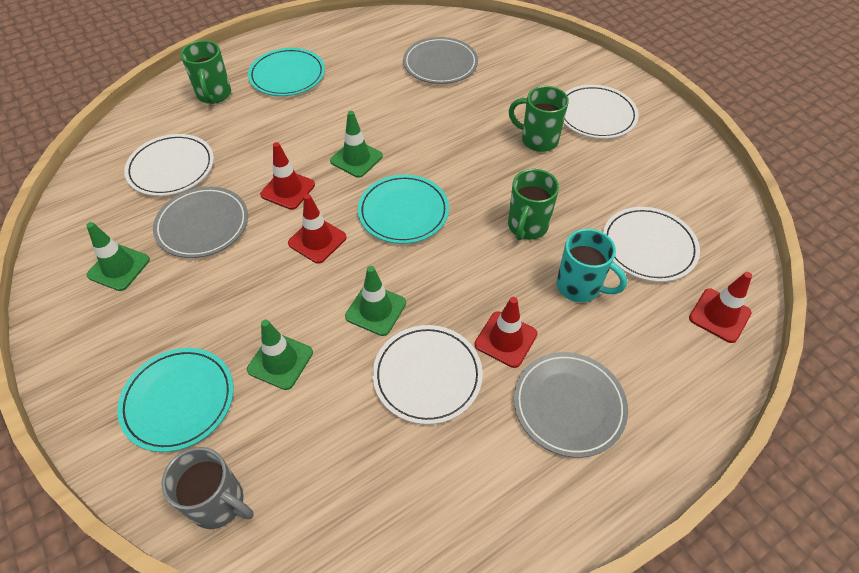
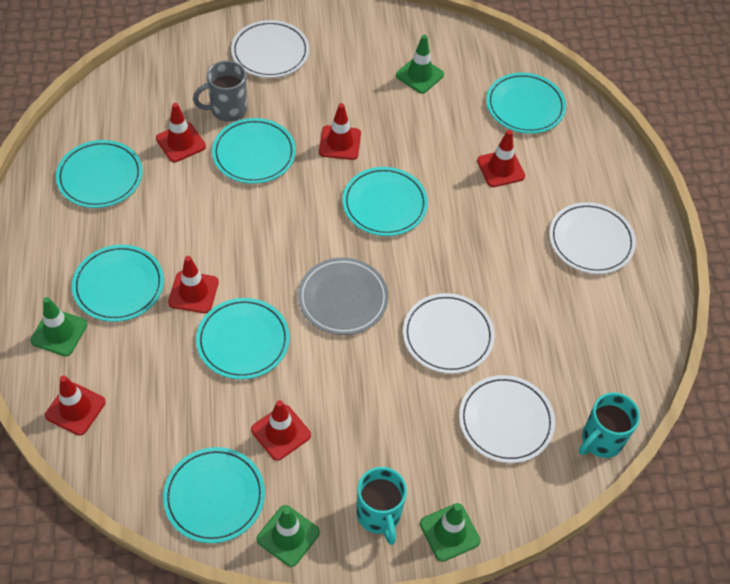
green mug: [180,40,231,104] [508,169,559,240] [509,86,569,152] = 3 -> none = 0
grey plate: [153,187,248,258] [403,37,478,84] [514,352,628,458] = 3 -> [298,258,389,335] = 1
red traffic cone: [260,142,315,210] [288,194,347,264] [475,297,537,368] [689,272,752,343] = 4 -> [45,375,106,436] [156,103,206,162] [168,256,219,313] [251,400,311,460] [319,103,361,160] [477,130,525,187] = 6
turquoise mug: [557,229,627,302] = 1 -> [357,467,407,545] [579,392,640,458] = 2
turquoise plate: [117,348,234,452] [248,48,325,96] [358,174,449,244] = 3 -> [56,140,143,208] [72,245,164,322] [163,447,265,543] [196,298,290,379] [212,118,296,184] [343,167,428,236] [486,73,566,134] = 7

